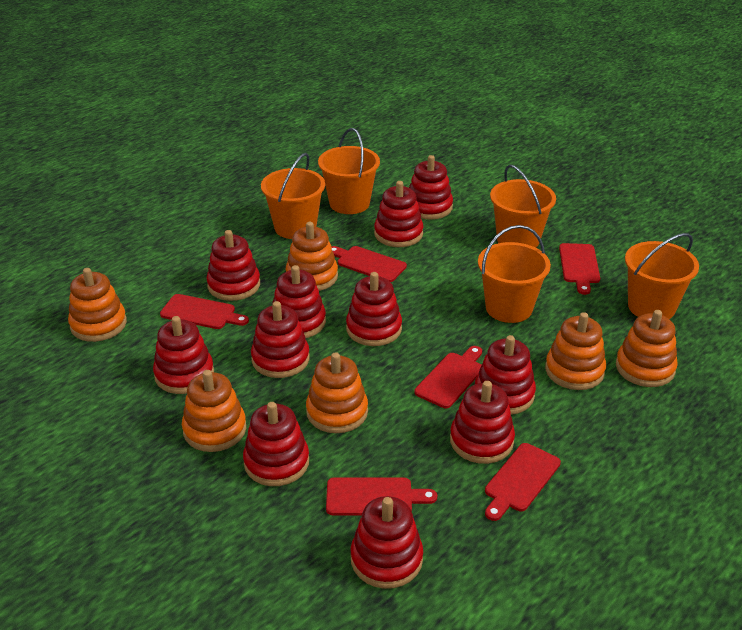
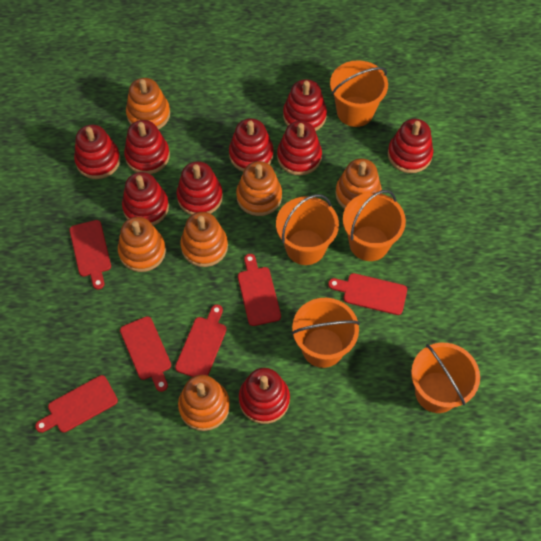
red stacking toy: [153,316,214,394] [206,230,260,301] [243,402,309,486] [251,301,310,378] [272,265,326,338] [346,272,402,346] [351,496,423,589] [374,181,423,247] [409,155,453,220] [450,381,515,464] [475,335,536,415] = 11 -> [74,125,120,179] [122,172,169,226] [124,120,170,174] [177,161,223,215] [229,118,274,171] [239,368,290,424] [277,121,322,175] [283,79,327,131] [388,119,433,173] = 9

